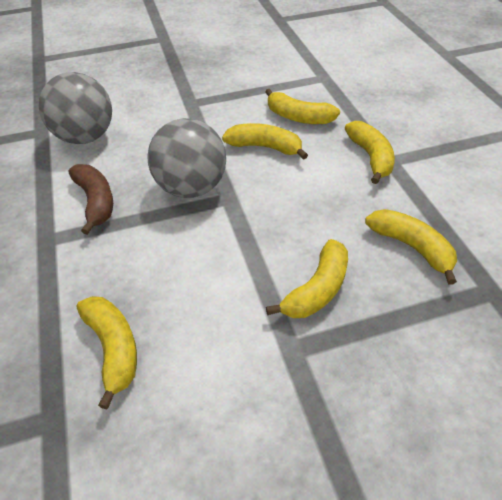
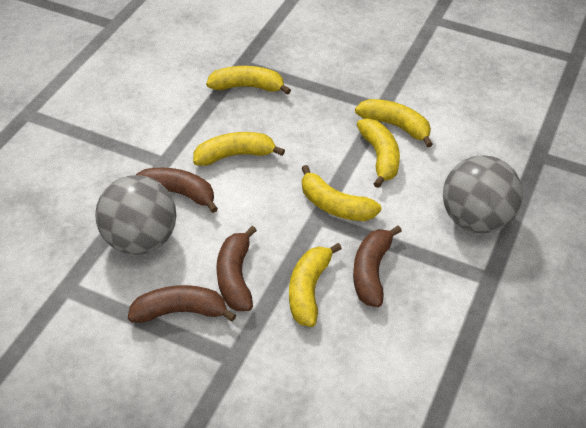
brown banana: [69,164,113,235] = 1 -> [128,285,236,323] [136,168,218,213] [216,226,257,311] [353,225,402,307] = 4

